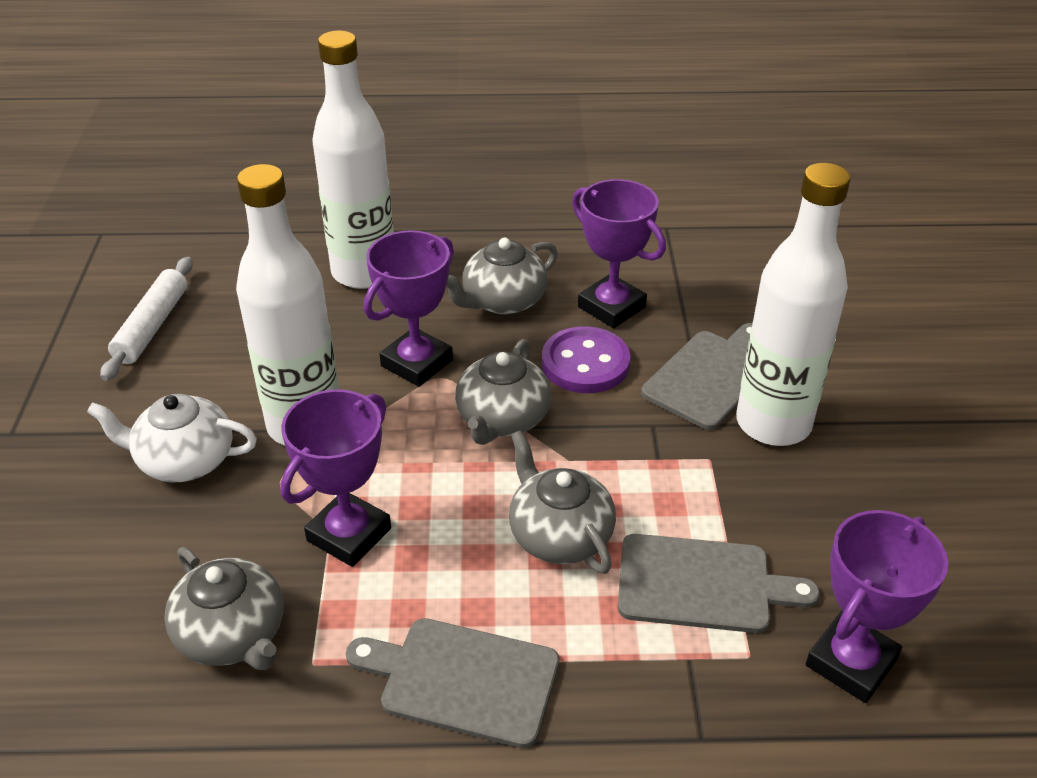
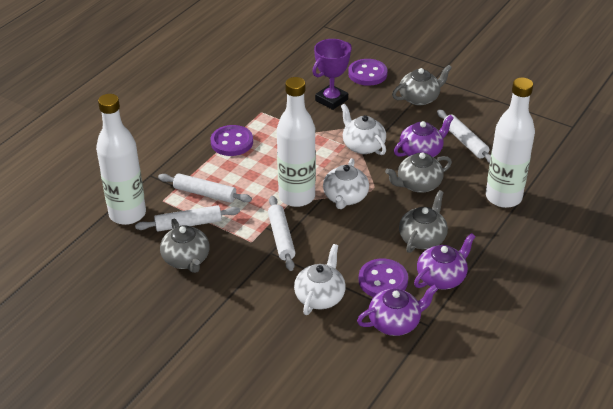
grey cutting board: [346,618,559,748] [618,534,820,633] [641,323,752,430] = 3 -> none = 0
purple button: [542,326,631,393] = 1 -> [211,125,253,156] [348,59,387,86] [359,259,408,297] = 3
purple teapot: none = 0 -> [357,285,438,336] [394,115,454,157] [414,233,476,290] = 3
purple trophy: [280,389,391,567] [364,230,454,387] [572,179,666,328] [806,510,948,703] = 4 -> [312,39,352,110] = 1
white rolling pin: [100,257,193,381] = 1 -> [135,205,240,231] [158,173,252,203] [268,196,295,271] [437,109,491,163] = 4
white teapot: [87,394,257,482] = 1 -> [294,244,346,315] [323,158,369,209] [341,104,386,155] = 3

